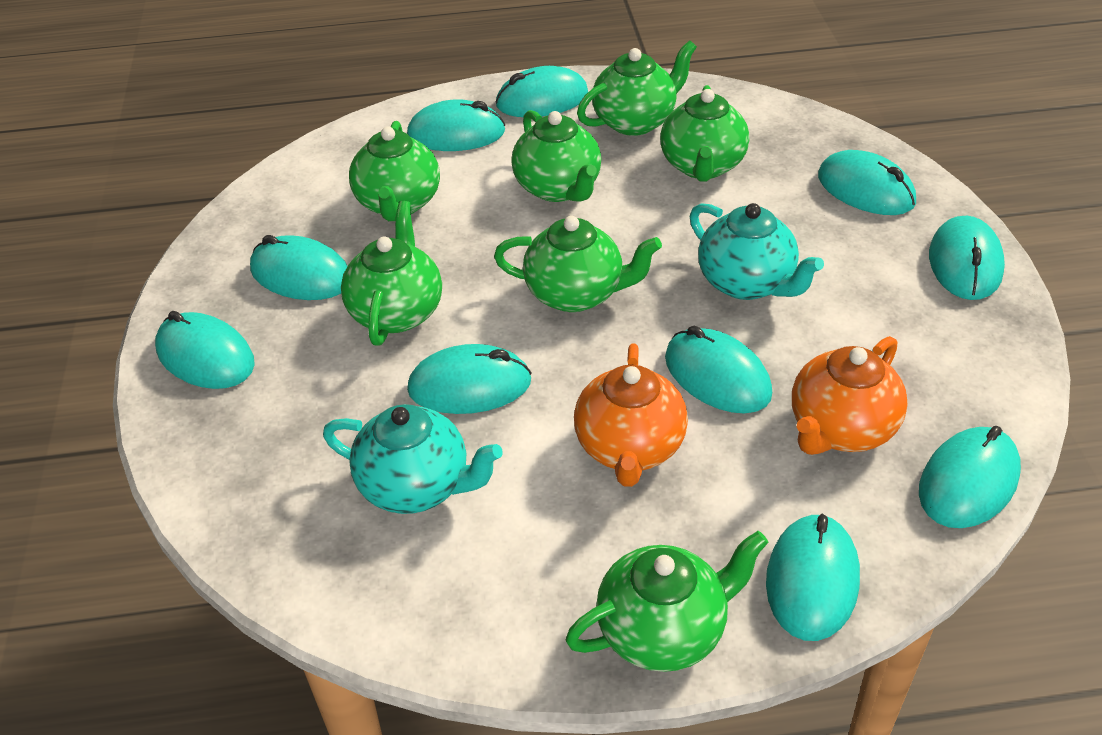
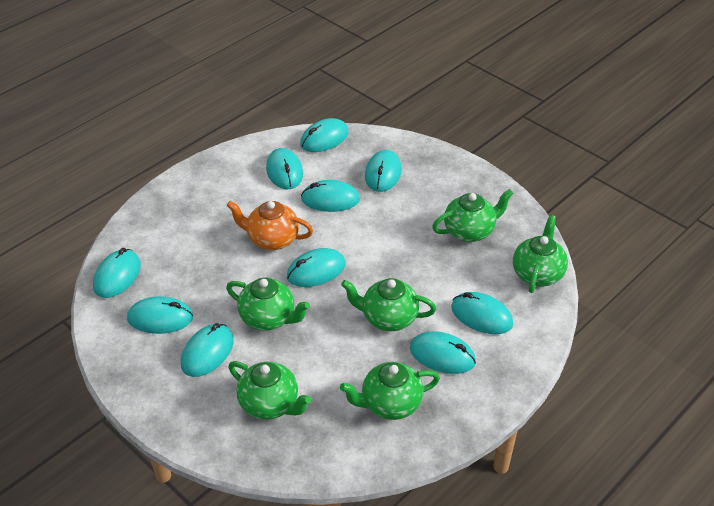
green teapot: [341,201,442,346] [349,121,440,221] [494,216,662,312] [511,110,601,202] [566,531,769,672] [577,40,697,136] [660,85,749,182] = 7 -> [226,278,310,331] [228,361,311,420] [340,362,440,420] [341,278,436,331] [432,189,514,242] [513,215,568,293] = 6
orange teapot: [574,344,688,487] [792,336,908,455] = 2 -> [227,201,313,250] = 1
turquoise teapot: [323,404,503,514] [690,203,824,300] = 2 -> none = 0

